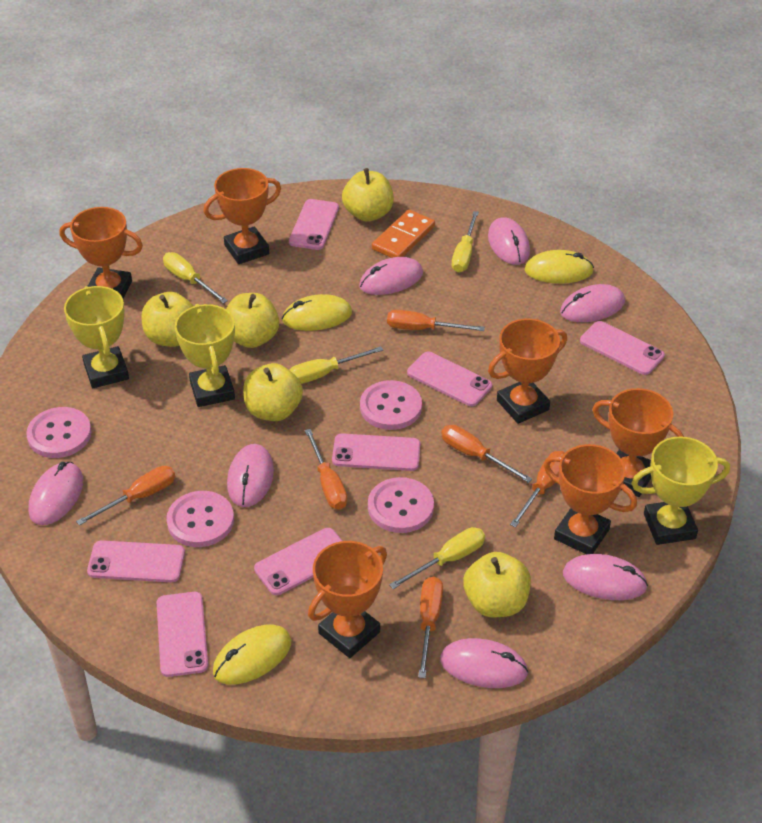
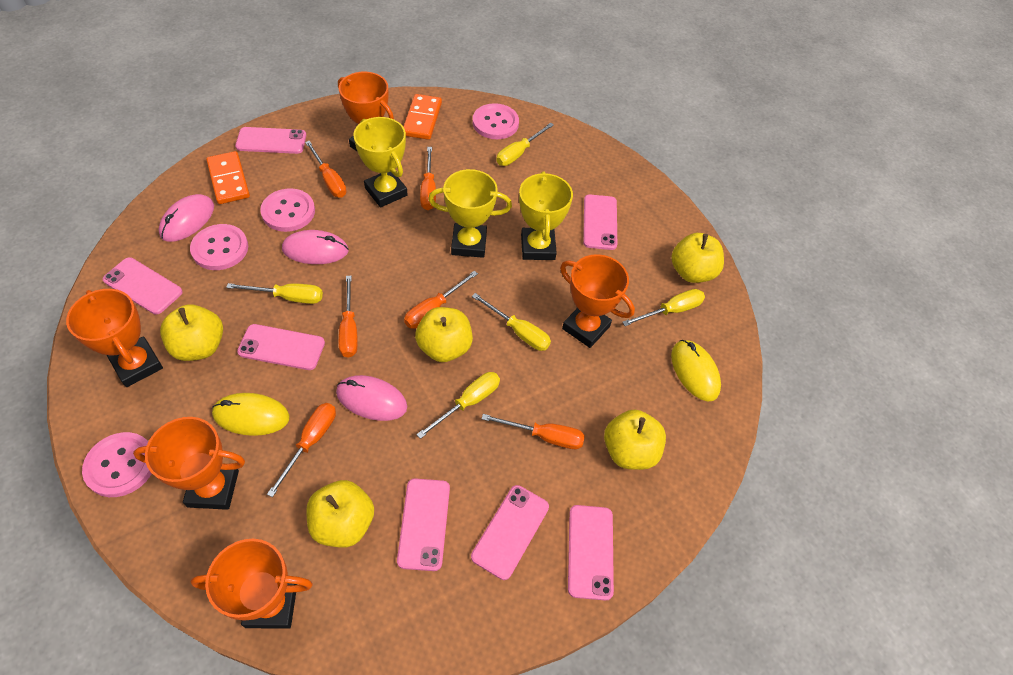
orange domino: [372,210,435,258] = 1 -> [206,151,250,204] [403,94,442,140] = 2
orange trophy: [60,207,143,298] [203,168,281,264] [308,541,387,658] [488,319,567,424] [544,444,637,555] [592,388,684,497] = 6 -> [66,289,163,387] [133,417,245,510] [191,539,313,629] [338,72,394,151] [560,254,635,348] = 5
pink mouse: [28,462,83,525] [227,444,274,507] [359,257,423,295] [440,638,529,688] [488,218,530,265] [560,284,625,322] [563,554,648,600] = 7 -> [158,194,214,242] [282,230,349,264] [336,375,407,421] = 3
yellow mouse: [213,624,291,684] [282,294,352,331] [525,250,594,284] = 3 -> [212,393,290,436] [671,340,721,401] = 2
yellow screwdriver: [163,252,228,304] [290,346,383,384] [389,527,485,589] [452,211,479,272] = 4 -> [226,283,323,304] [416,372,500,439] [472,293,551,351] [496,123,554,166] [622,289,705,326] = 5

